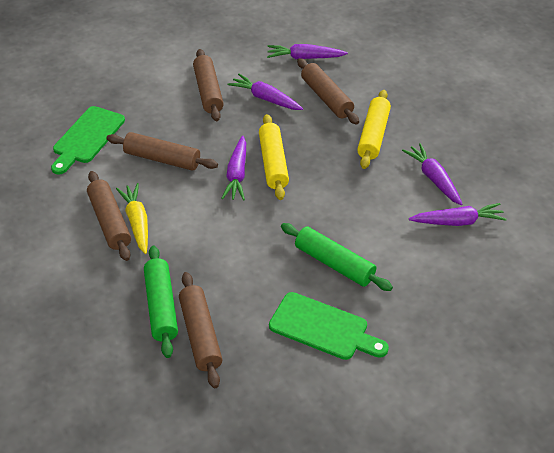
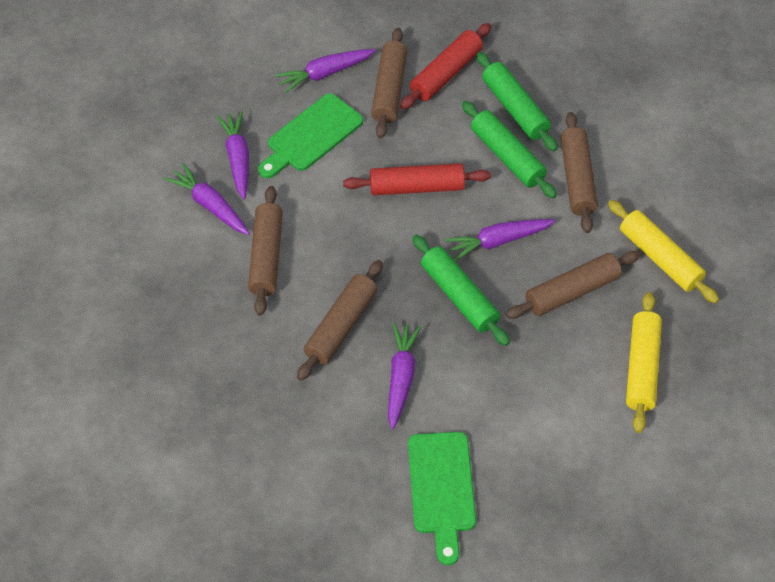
green rolling pin: [144,246,178,358] [281,223,393,291] = 2 -> [412,235,510,346] [462,101,557,198] [476,52,558,151] = 3
red rolling pin: none = 0 -> [343,163,491,195] [400,23,491,109] = 2
yellow carrot: [116,183,148,254] = 1 -> none = 0

